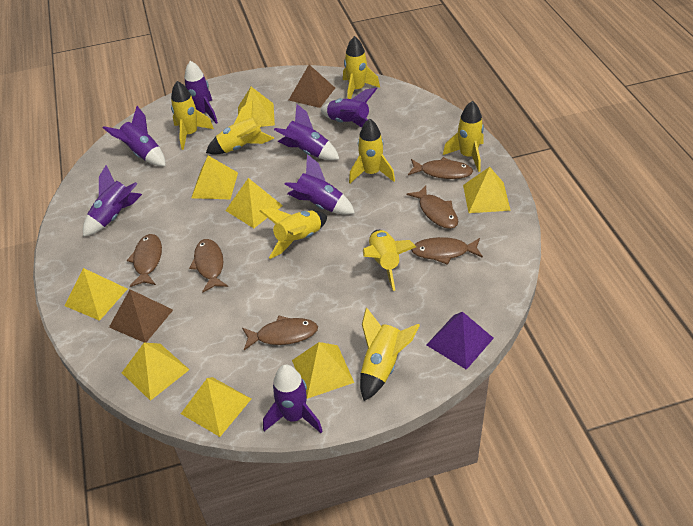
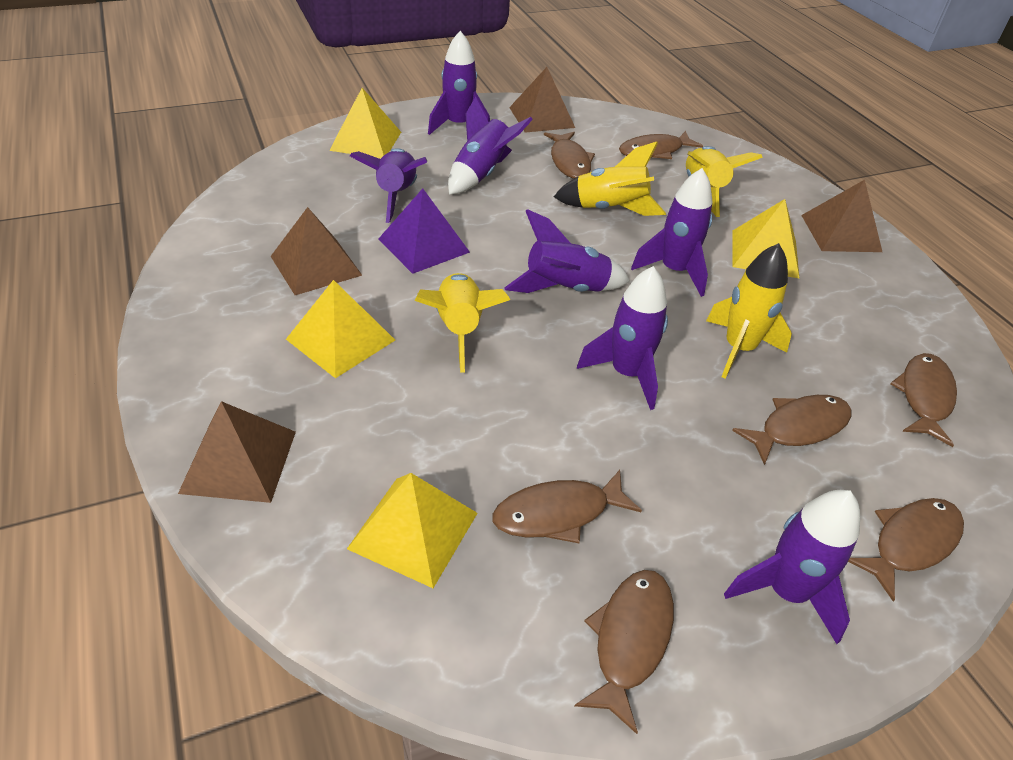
brown fish: [127,234,162,287] [189,239,228,293] [242,316,318,350] [407,185,458,229] [408,157,473,179] [411,237,483,265] = 6 -> [493,470,642,543] [544,132,595,179] [574,570,674,734] [619,131,703,159] [732,395,851,465] [848,498,964,602] [890,353,957,447] = 7
brown pyramid: [109,289,173,343] [289,65,335,108] = 2 -> [178,401,296,503] [271,207,362,295] [509,67,575,133] [801,180,882,252] = 4
yellow pyramid: [65,268,127,321] [122,343,190,401] [181,377,251,437] [191,156,238,199] [225,178,283,228] [238,87,275,127] [292,342,354,399] [463,167,511,213] = 8 -> [286,280,395,378] [329,88,401,159] [347,473,478,588] [732,199,800,279] = 4
yellow rocket: [171,81,214,150] [206,100,274,155] [260,208,327,259] [343,36,380,99] [349,118,395,183] [360,308,420,401] [363,230,416,291] [443,101,484,172] = 8 -> [414,273,510,373] [554,142,666,216] [686,146,763,217] [706,243,792,379] = 4

